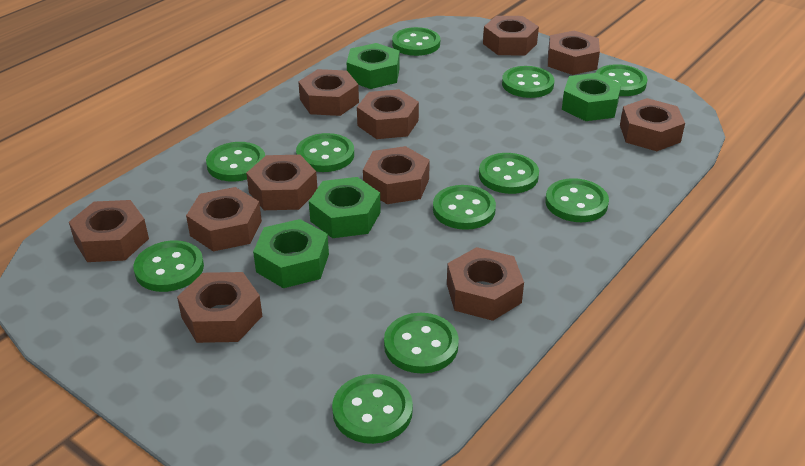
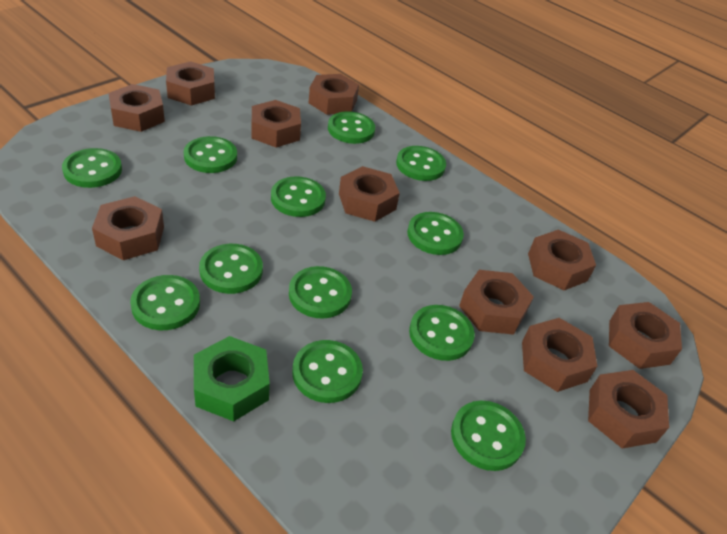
green button: [133,240,204,292] [206,142,265,182] [296,133,354,172] [332,374,413,444] [384,313,459,374] [392,27,440,56] [433,185,496,230] [479,153,539,194] [502,66,554,98] [545,178,609,222] [596,64,648,96] = 11 -> [62,148,122,188] [130,275,200,330] [184,136,237,173] [199,244,263,294] [271,176,326,217] [289,266,352,319] [292,340,363,403] [328,111,375,144] [396,146,446,181] [407,212,464,255] [409,305,475,361] [451,400,526,471] = 12
green nut: [253,219,329,288] [309,177,381,238] [346,43,400,89] [562,73,621,121] = 4 -> [194,336,270,421] = 1

